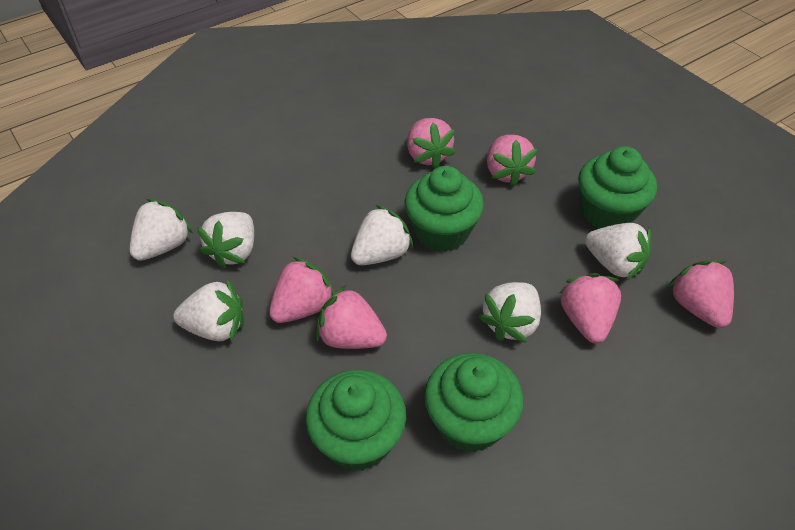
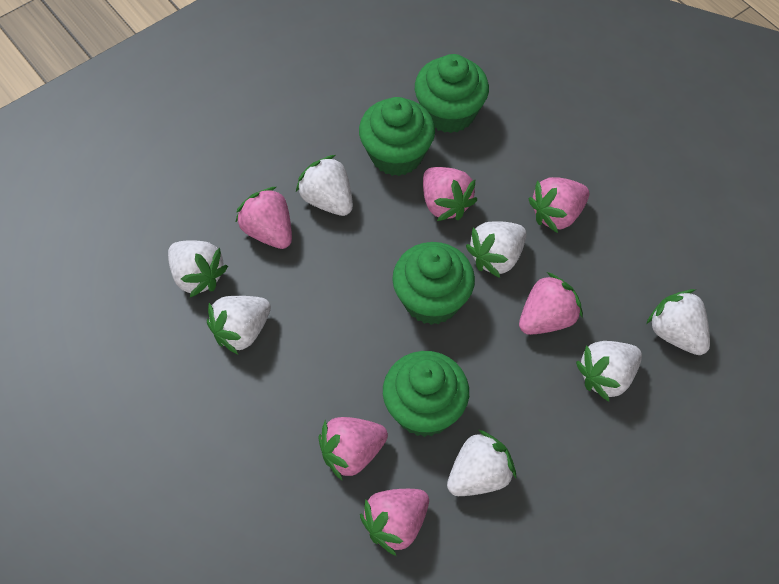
white strawberry: [130,199,193,261] [173,279,244,341] [197,212,254,269] [351,205,413,265] [479,282,541,343] [585,223,651,280] = 6 -> [168,240,228,297] [207,296,271,354] [296,155,353,216] [447,430,516,496] [466,221,527,278] [576,341,642,402] [647,289,710,355] = 7

